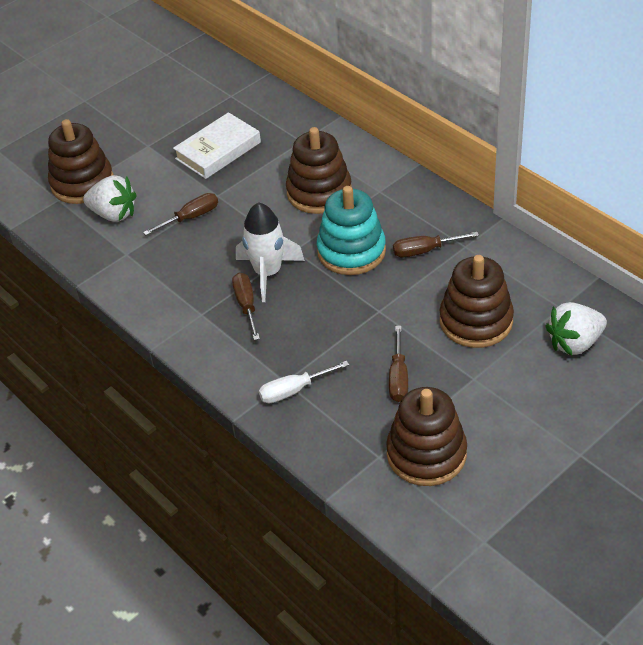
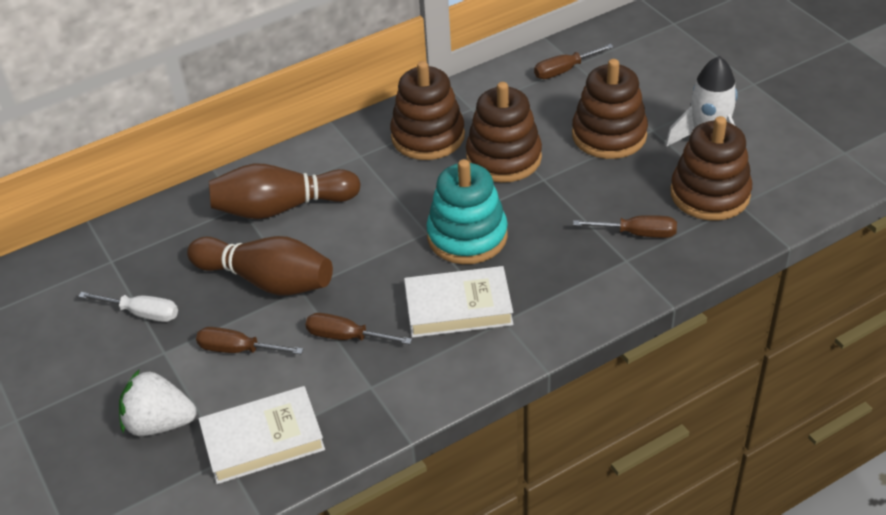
brown bowling pin: none = 0 -> [187,236,333,296] [209,164,361,219] = 2
white book: [173,112,261,179] = 1 -> [199,386,325,484] [404,266,513,338] = 2
white strawberry: [83,175,137,222] [546,302,607,356] = 2 -> [119,369,197,436] = 1

